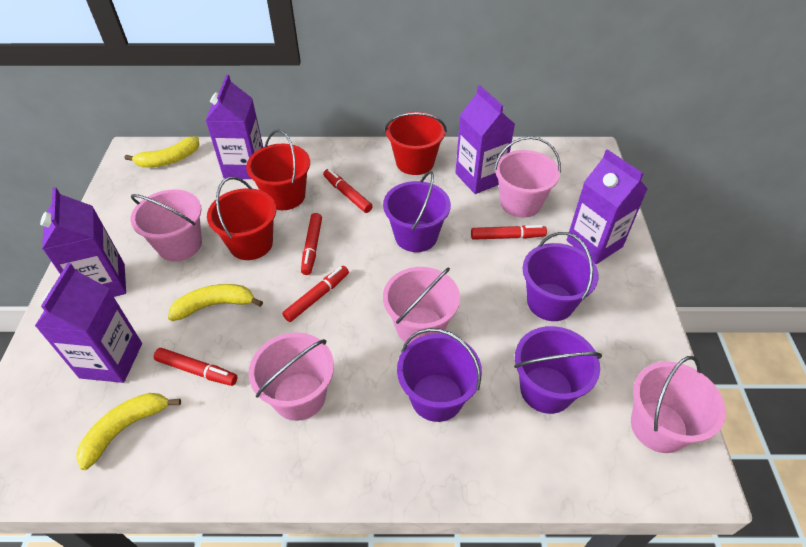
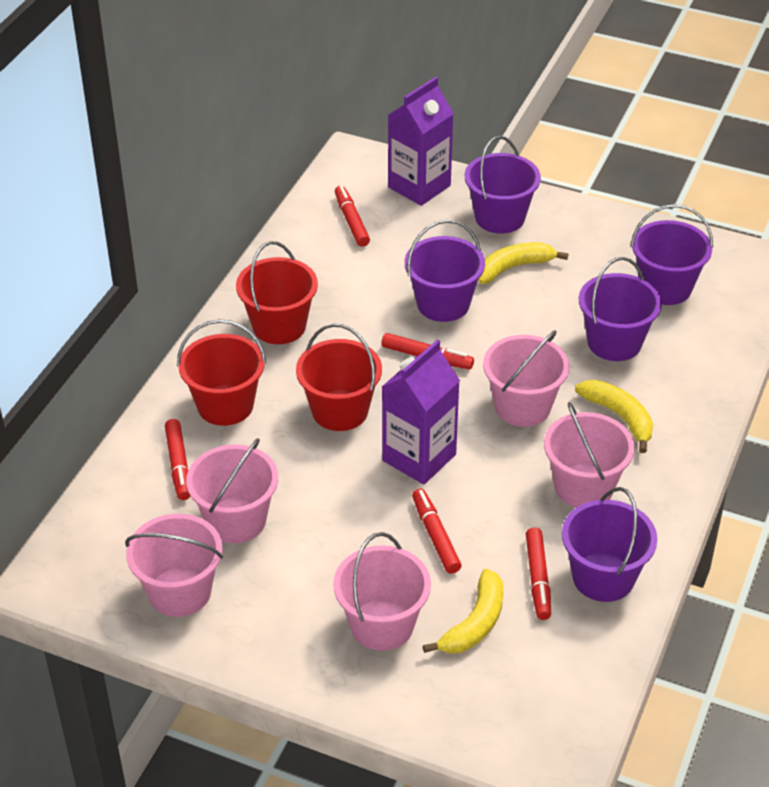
purple bucket: [383,171,451,252] [397,328,482,422] [514,326,602,414] [523,232,599,321] = 4 -> [405,220,485,322] [465,136,541,234] [562,487,657,602] [579,257,662,361] [630,204,713,305] = 5
purple carton: [35,263,142,383] [40,187,126,297] [205,74,263,179] [455,85,515,194] [567,149,647,264] = 5 -> [382,340,460,484] [388,77,454,206] = 2

